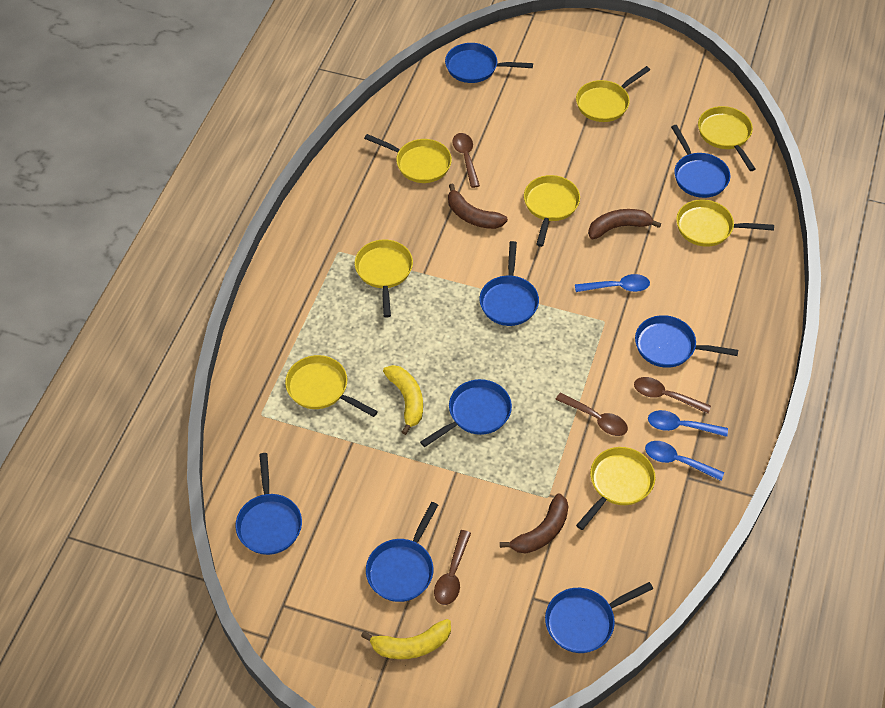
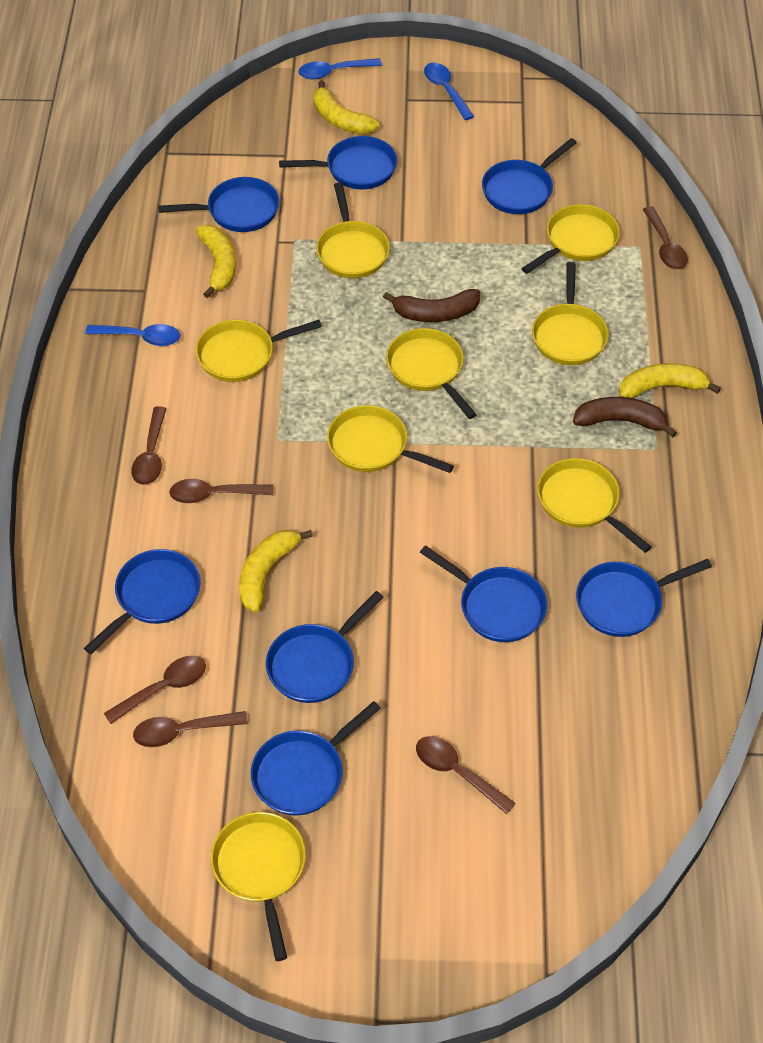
brown banana: [448,184,508,229] [500,493,569,553] [588,209,661,239] = 3 -> [383,289,480,322] [573,397,677,438] = 2
brown spoon: [434,530,471,605] [452,133,480,188] [555,392,628,436] [634,377,711,414] = 4 -> [104,656,206,724] [131,406,167,485] [133,711,248,747] [169,479,274,503] [416,736,516,814] [643,206,688,269] = 6
yellow banana: [361,619,451,659] [383,365,423,435] = 2 -> [196,225,236,298] [239,530,313,612] [314,80,379,134] [619,363,721,398] = 4

